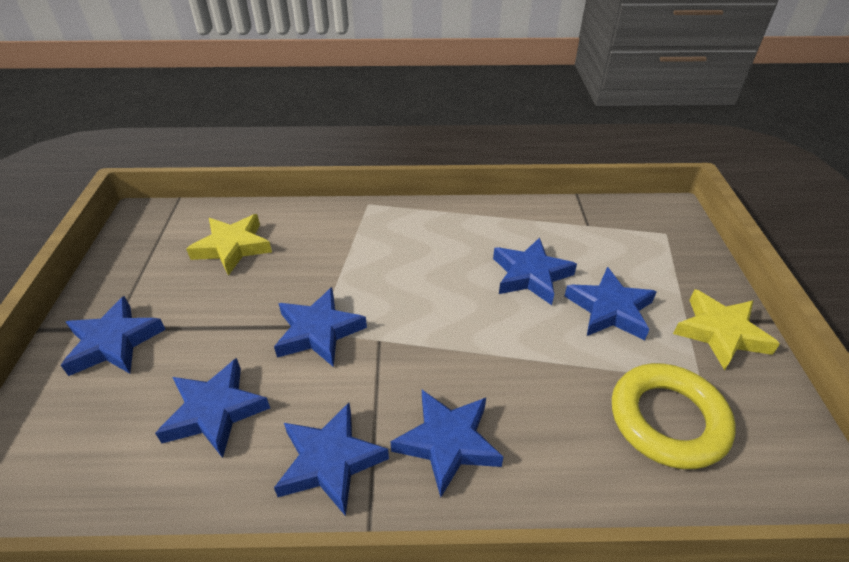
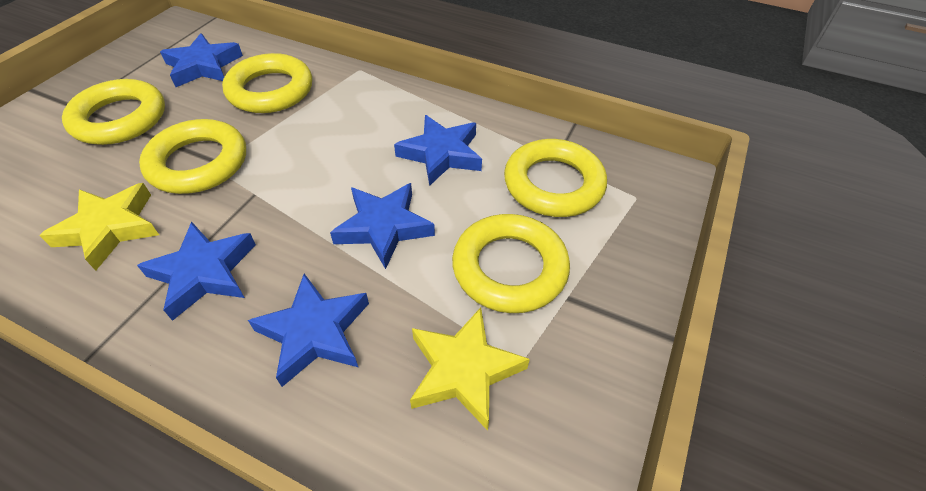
blue star: [61,296,166,376] [155,358,270,458] [274,287,367,367] [274,403,389,516] [390,390,503,498] [493,237,577,305] [564,267,657,340] = 7 -> [137,221,256,321] [160,33,243,87] [248,274,369,387] [330,183,435,269] [394,115,482,186] = 5
yellow ring: [612,363,736,469] = 1 -> [62,79,165,145] [139,119,246,194] [222,53,312,113] [452,214,570,313] [504,139,607,217] = 5

